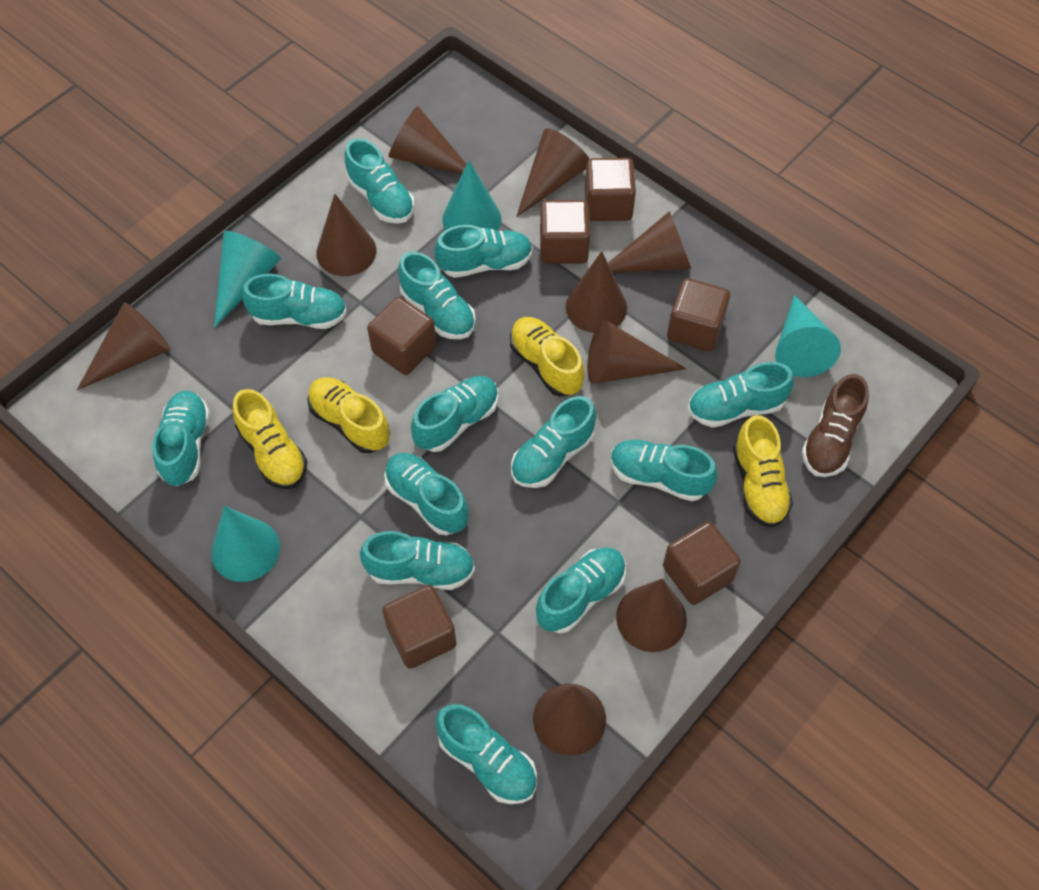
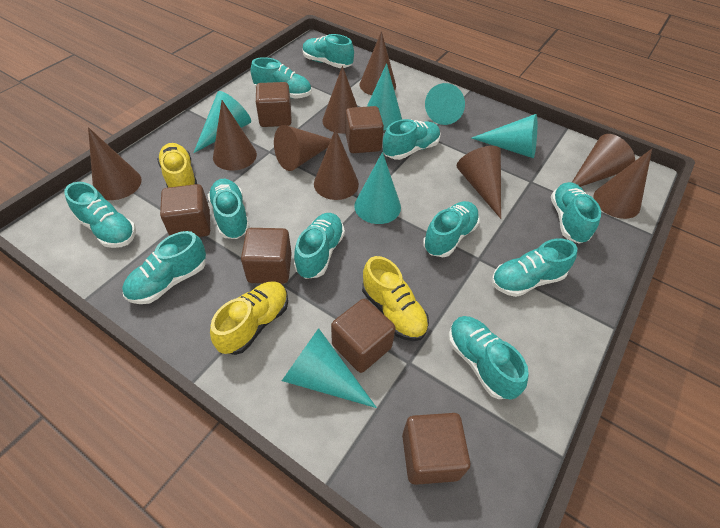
brown shoe: [801,374,869,477] = 1 -> none = 0
turquoise cone: [211,506,280,582] [214,231,281,328] [442,160,501,231] [775,295,841,377] = 4 -> [194,91,251,153] [282,328,377,408] [354,152,401,224] [367,63,402,130] [425,83,465,125] [472,114,537,158] = 6
turquoise shoe: [152,390,210,486] [242,274,347,329] [345,138,415,224] [360,531,475,590] [384,453,468,535] [398,252,476,339] [411,376,498,452] [434,225,533,278] [436,704,537,804] [511,396,596,488] [536,547,626,633] [610,440,717,501] [688,362,794,428] = 13 -> [64,182,136,248] [122,231,206,304] [208,179,250,239] [251,57,311,99] [294,213,345,279] [303,34,354,68] [383,119,441,160] [423,201,479,257] [449,316,529,400] [492,239,577,297] [551,182,601,244] = 11
yellow shoe: [233,389,308,489] [307,377,390,453] [510,317,585,397] [733,415,793,527] = 4 -> [157,143,197,188] [210,281,288,355] [362,256,429,341] = 3

